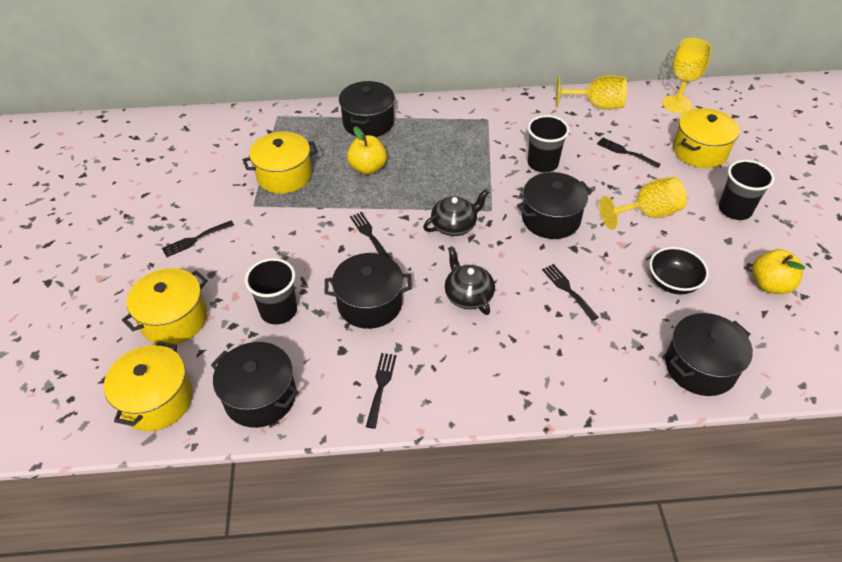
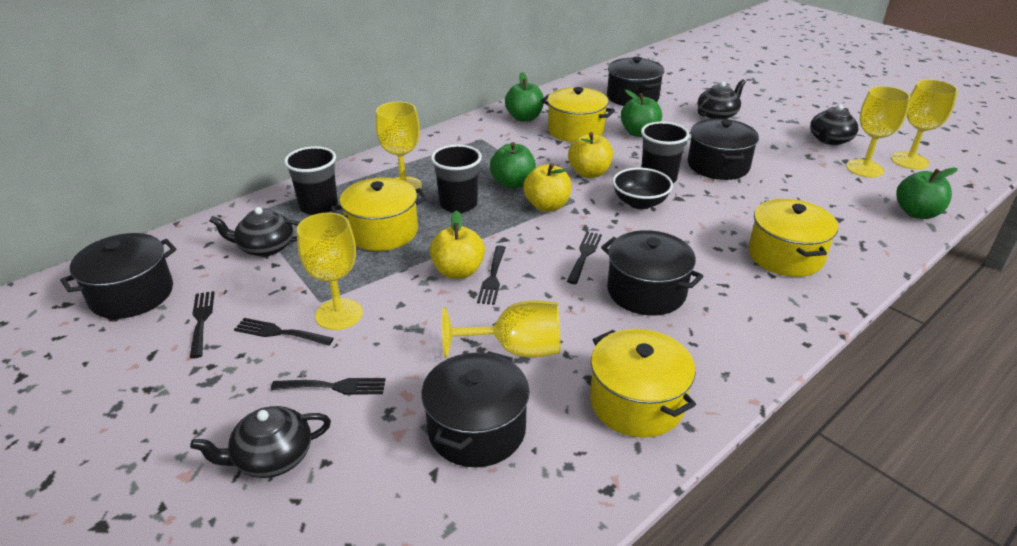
black teapot: [423,189,489,236] [445,246,495,315] = 2 -> [190,406,331,478] [209,207,300,257] [698,79,746,119] [810,104,858,145] = 4
green apple: none = 0 -> [490,142,536,189] [505,72,544,122] [621,90,662,137] [896,168,958,219] = 4
yellow apple: [347,126,387,175] [752,249,805,294] = 2 -> [430,210,485,279] [523,163,572,211] [568,132,613,178] = 3
yellow goblet: [556,75,627,109] [599,177,687,230] [662,38,712,113] = 3 -> [297,212,363,330] [376,101,422,189] [442,300,560,358] [846,86,910,178] [891,79,958,170] = 5

